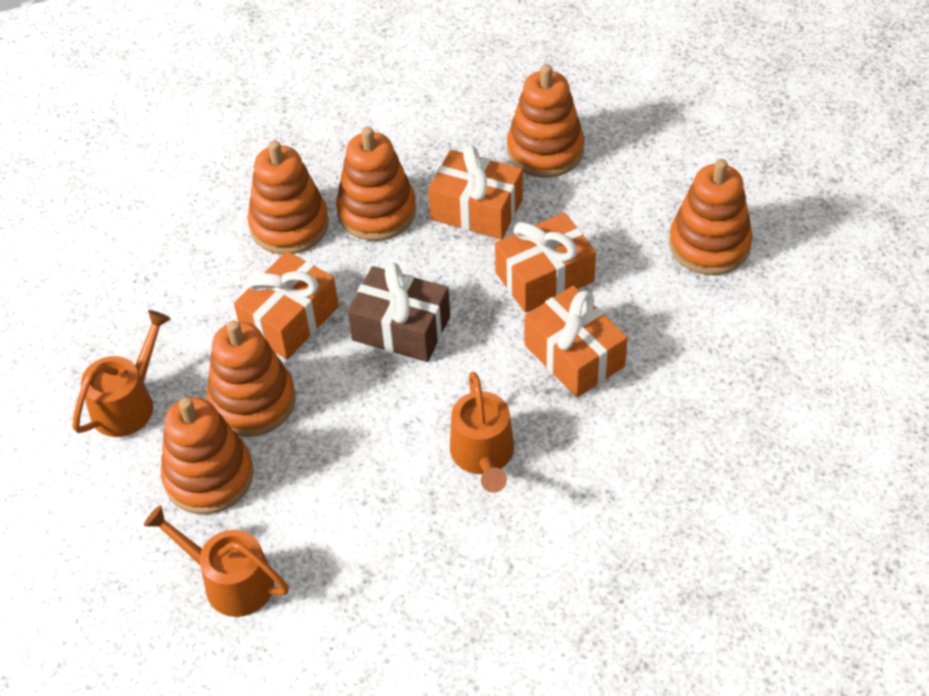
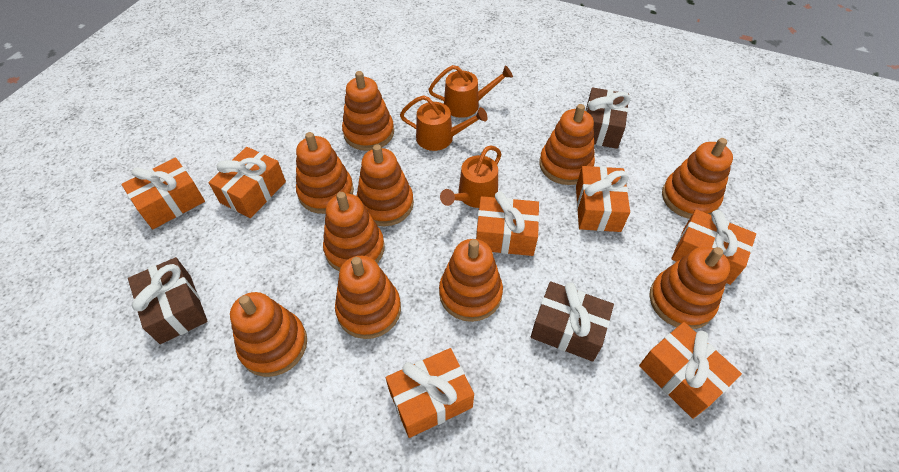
brown gift: [348,263,450,362] = 1 -> [128,257,208,344] [531,281,614,362] [586,87,631,149] = 3
orange gift: [234,251,339,359] [428,145,523,239] [495,212,596,313] [524,286,628,397] = 4 -> [122,158,205,229] [208,147,286,218] [386,348,474,438] [476,191,539,256] [576,166,630,232] [639,322,742,419] [671,209,756,285] = 7
orange stacking toy: [161,397,254,514] [206,320,296,437] [248,140,329,255] [336,127,416,241] [507,64,584,178] [669,159,753,275] = 6 -> [230,292,307,377] [296,132,354,214] [323,192,385,272] [335,256,401,339] [342,71,394,151] [357,144,414,226] [439,239,503,322] [539,104,595,185] [649,247,730,329] [662,138,733,219] = 10

